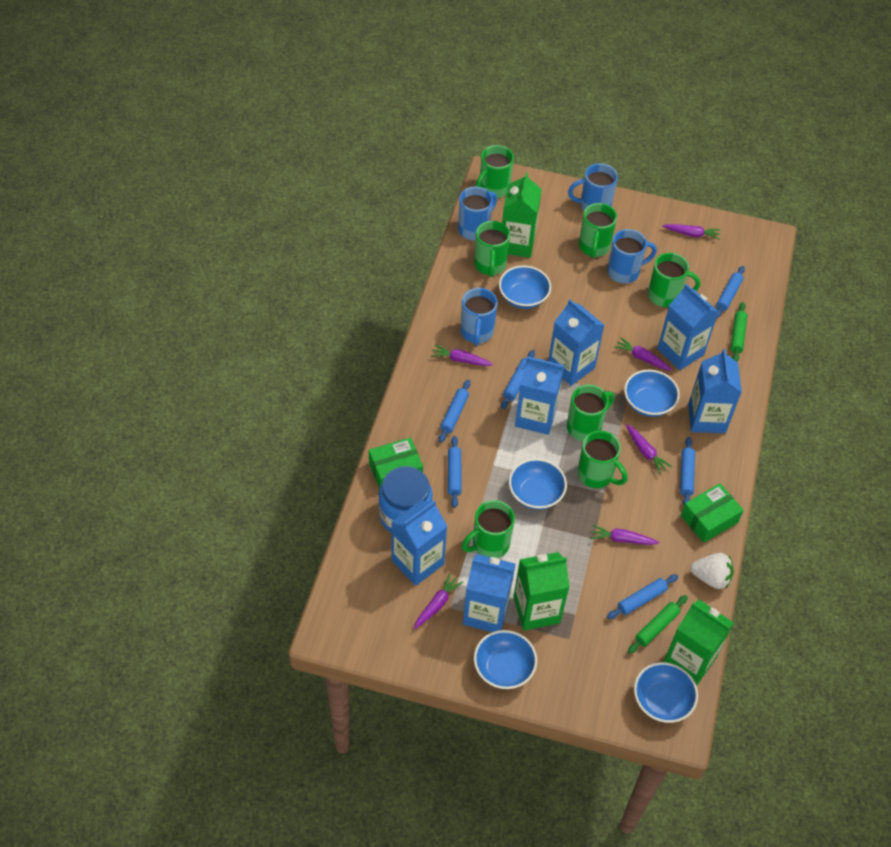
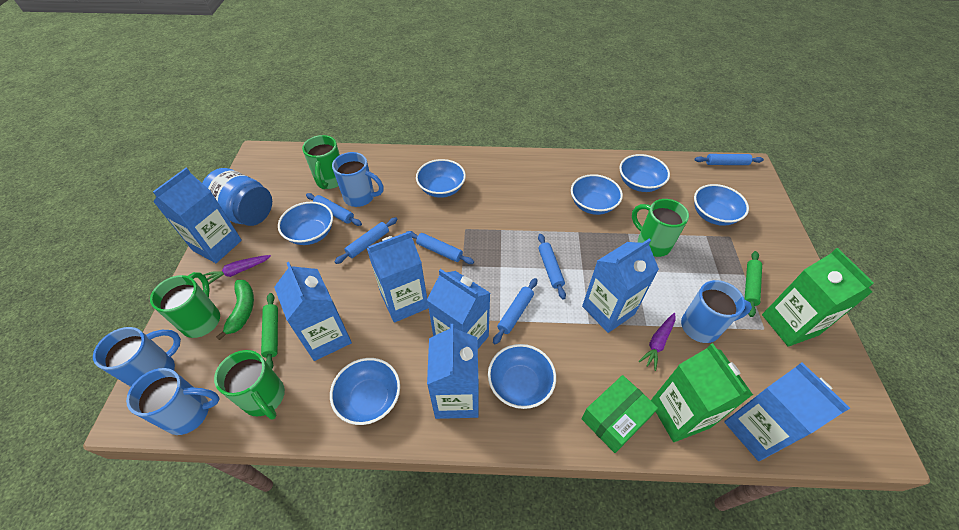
blue bowl: [474,630,537,689] [499,265,551,309] [509,458,567,510] [624,370,680,417] [634,662,698,723] = 5 -> [278,202,333,245] [330,358,400,425] [416,159,466,198] [488,344,556,409] [571,174,623,215] [619,154,670,192] [694,184,749,226] = 7
blue carton: [391,500,447,586] [463,554,516,632] [515,357,565,435] [548,299,604,386] [657,284,719,370] [688,349,742,433] = 6 -> [153,168,242,263] [274,262,352,361] [367,231,429,323] [427,269,490,348] [427,324,479,419] [582,239,659,333] [724,363,850,461] = 7
green banana: none = 0 -> [216,280,254,340] = 1
green box: [369,438,423,489] [681,483,744,543] = 2 -> [581,375,658,453] = 1
green carton: [502,172,542,258] [513,552,570,631] [664,600,734,686] = 3 -> [651,343,753,442] [762,248,874,347] = 2
green mug: [462,500,515,558] [474,221,510,277] [475,145,514,198] [567,384,614,441] [577,431,627,488] [579,203,617,258] [648,253,700,307] = 7 -> [150,272,220,338] [214,350,285,420] [302,135,340,189] [632,199,689,257] = 4
purple carrot: [414,573,463,629] [431,345,493,366] [591,525,659,545] [614,337,672,371] [626,424,672,474] [662,224,720,240] = 6 -> [203,255,271,284] [639,313,675,371] = 2
white strawberry: [690,553,734,589] = 1 -> none = 0

